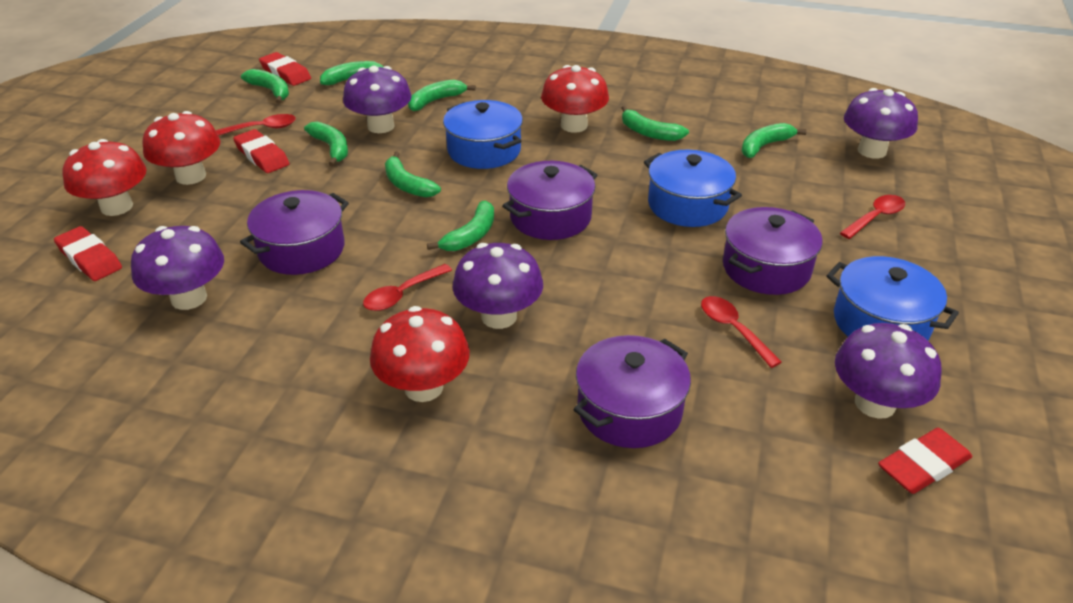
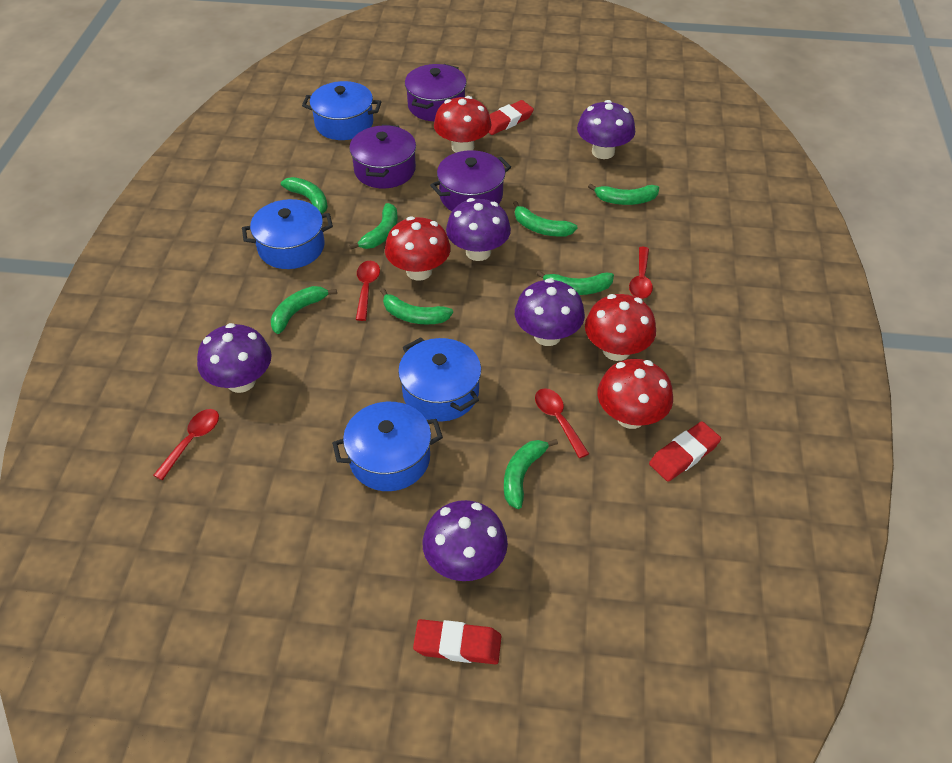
blue pot: [443,100,523,169] [644,150,742,227] [826,256,959,340] = 3 -> [242,199,333,269] [302,81,381,140] [332,402,443,491] [398,337,481,422] = 4
purple pot: [240,190,349,275] [502,161,597,240] [573,335,691,448] [723,207,823,295] = 4 -> [349,124,416,188] [405,64,467,121] [430,150,511,211] = 3
red eraser: [54,226,122,281] [233,129,290,173] [259,52,311,86] [878,428,972,494] = 4 -> [413,619,501,665] [488,100,534,135] [649,421,721,482] = 3

